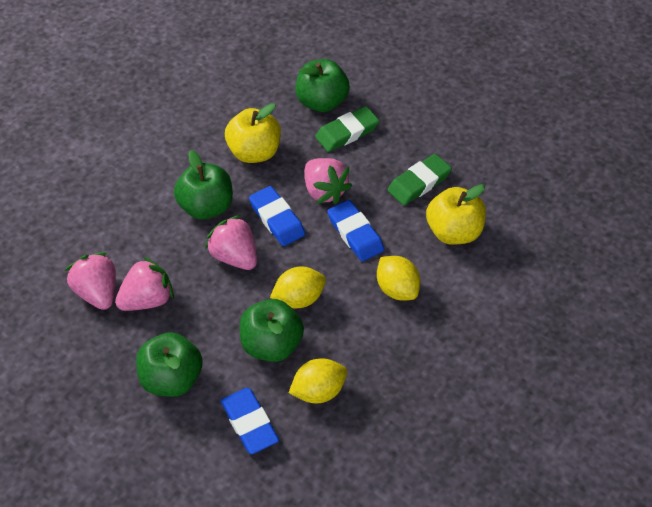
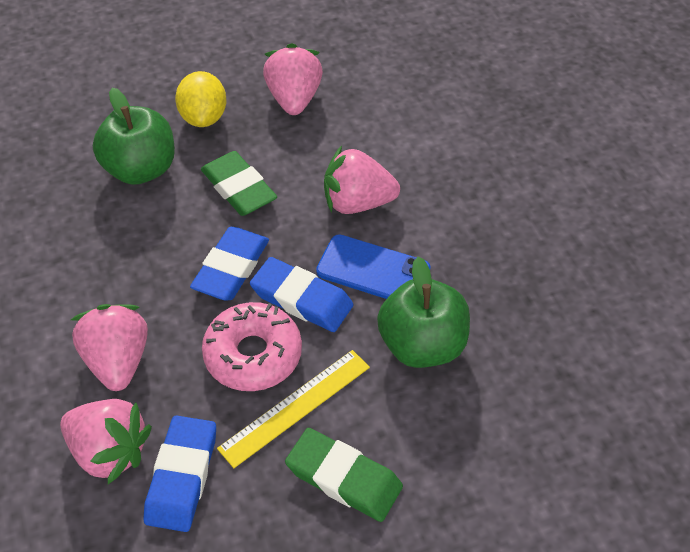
blue phone: none = 0 -> [316,234,431,299] = 1
green apple: [136,332,203,397] [174,150,233,220] [240,299,304,362] [296,59,350,112] = 4 -> [93,88,175,185] [377,257,470,368] = 2
pink donut: none = 0 -> [202,302,302,391] = 1
yellow apple: [225,103,281,163] [426,184,486,245] = 2 -> none = 0
yellow lemon: [270,267,326,308] [289,358,347,403] [377,256,420,300] = 3 -> [175,71,227,127] = 1
yellow ruler: none = 0 -> [217,350,370,468] = 1

